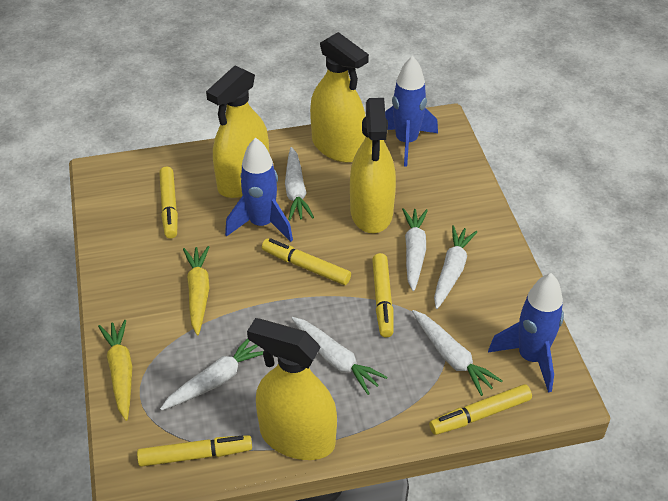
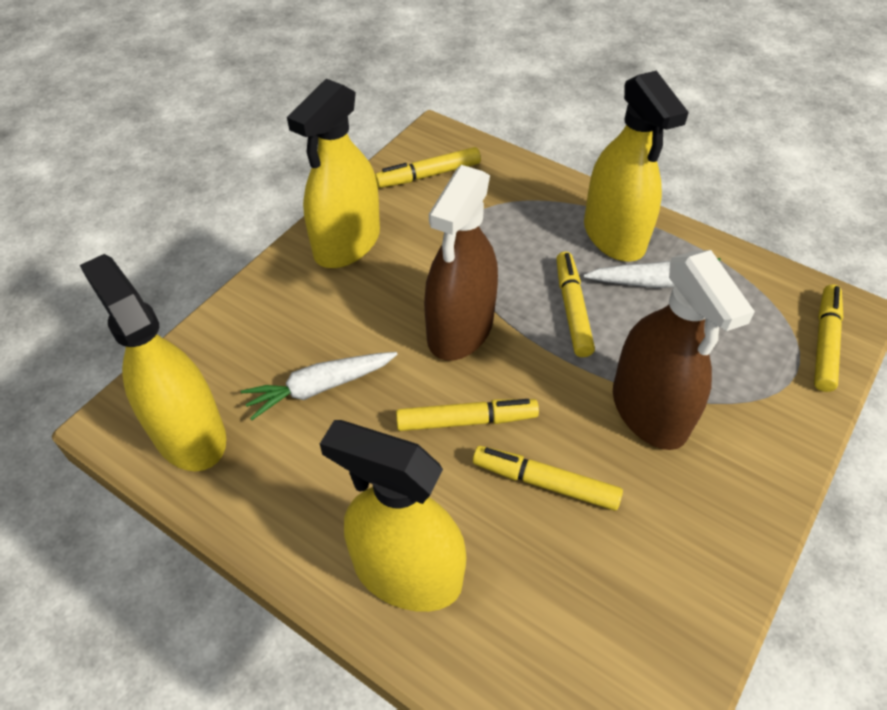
blue rocket: [225,137,293,242] [385,56,438,167] [488,273,564,393] = 3 -> none = 0
brown spray bottle: none = 0 -> [424,165,498,361] [613,250,755,450] = 2
white carrot: [160,339,263,411] [285,147,314,221] [291,317,388,395] [402,208,428,291] [412,310,502,396] [434,225,477,309] = 6 -> [241,352,398,420] [583,258,721,288] = 2
yellow carrot: [98,320,132,421] [183,246,209,335] = 2 -> none = 0

